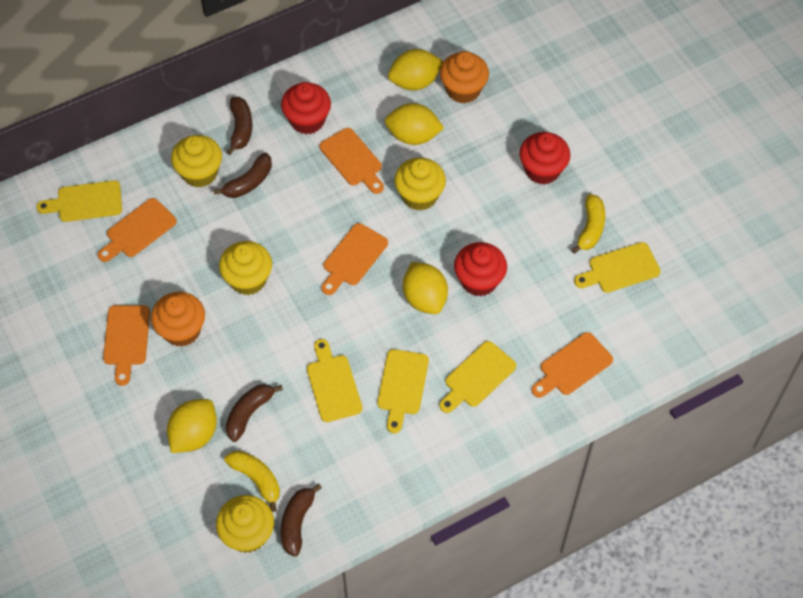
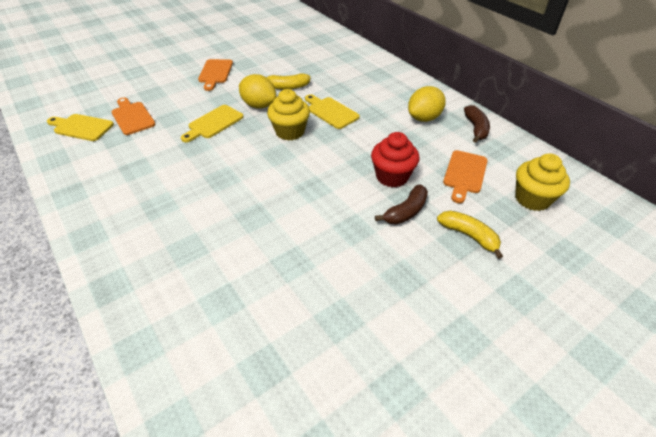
brown banana: [214,153,272,198] [226,97,252,155] [226,384,283,442] [281,483,322,557] = 4 -> [375,185,428,225] [464,105,490,143] = 2
orange cupcake: [151,292,205,347] [440,51,489,103] = 2 -> none = 0
orange cutting board: [98,198,177,262] [103,305,150,386] [319,128,384,194] [322,223,388,295] [532,332,613,398] = 5 -> [112,97,156,135] [198,59,233,91] [443,150,488,203] = 3
red cupcake: [281,82,331,134] [454,242,507,297] [519,132,570,184] = 3 -> [371,132,419,187] = 1
yellow cupcake: [171,135,222,188] [216,495,274,553] [219,241,272,295] [394,158,446,211] = 4 -> [267,89,310,141] [515,153,570,211] = 2
yellow cutting board: [36,180,122,222] [307,339,362,422] [377,349,429,433] [439,341,516,413] [574,242,661,293] = 5 -> [47,114,114,141] [181,105,243,142] [305,94,360,129] = 3
yellow lemon: [167,399,217,453] [385,103,444,145] [388,49,444,90] [403,262,448,314] = 4 -> [239,74,276,109] [408,86,446,122] = 2

